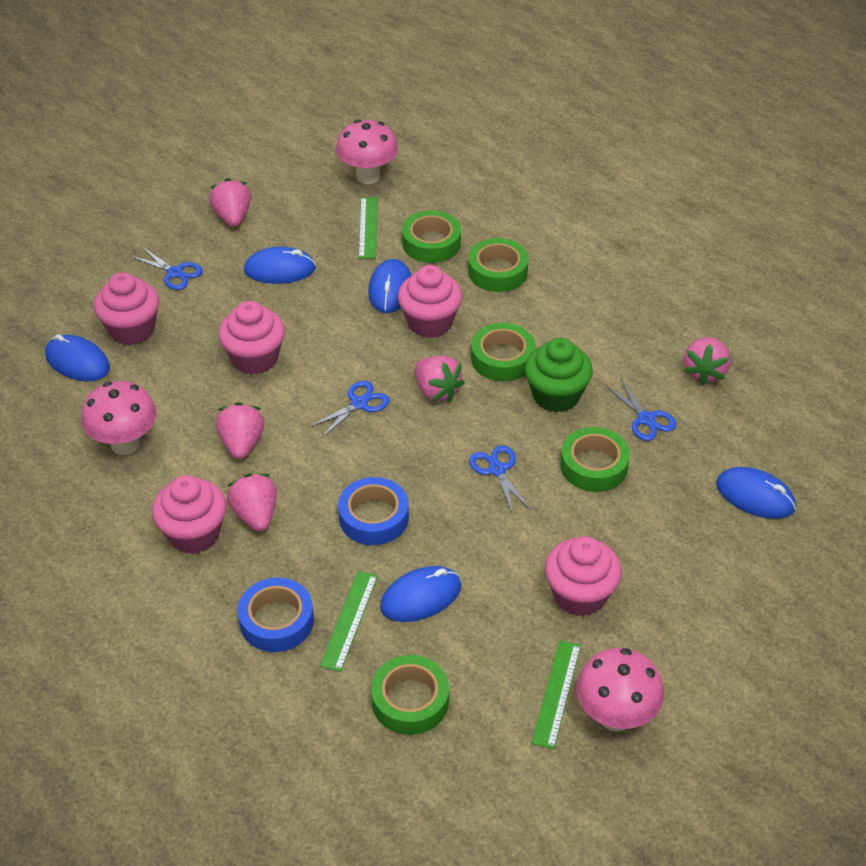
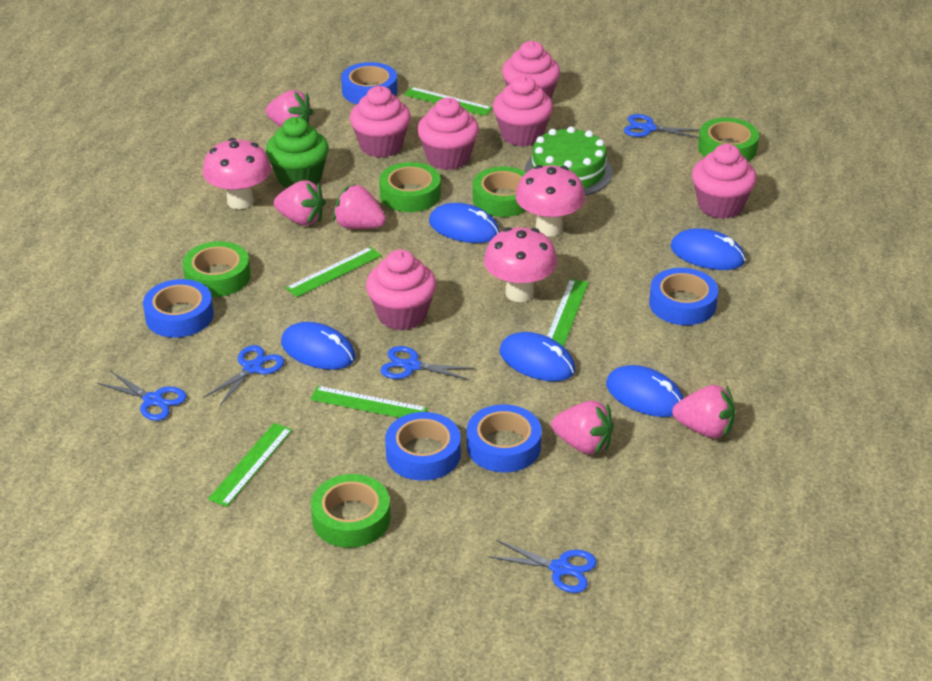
blue scissors: [130,246,203,290] [309,381,390,438] [469,445,531,515] [605,378,676,441] = 4 -> [97,371,187,421] [203,345,284,406] [380,346,475,380] [489,540,597,593] [624,114,700,138] = 5
blue tape: [238,578,314,652] [338,477,409,545] = 2 -> [143,279,214,338] [341,62,398,104] [385,412,461,481] [467,404,542,473] [649,268,718,325] = 5
green cake: none = 0 -> [525,126,613,196] = 1
green ruler: [320,571,378,672] [359,197,378,259] [531,640,581,749] = 3 -> [208,423,292,507] [286,247,382,297] [310,386,428,418] [404,87,492,116] [547,279,589,347] = 5
pink cupcake: [94,272,159,345] [152,475,226,554] [218,301,285,375] [398,265,462,338] [545,536,622,616] = 5 -> [350,86,411,158] [366,250,436,330] [417,98,479,170] [493,75,553,147] [502,41,560,98] [692,144,757,219] = 6

